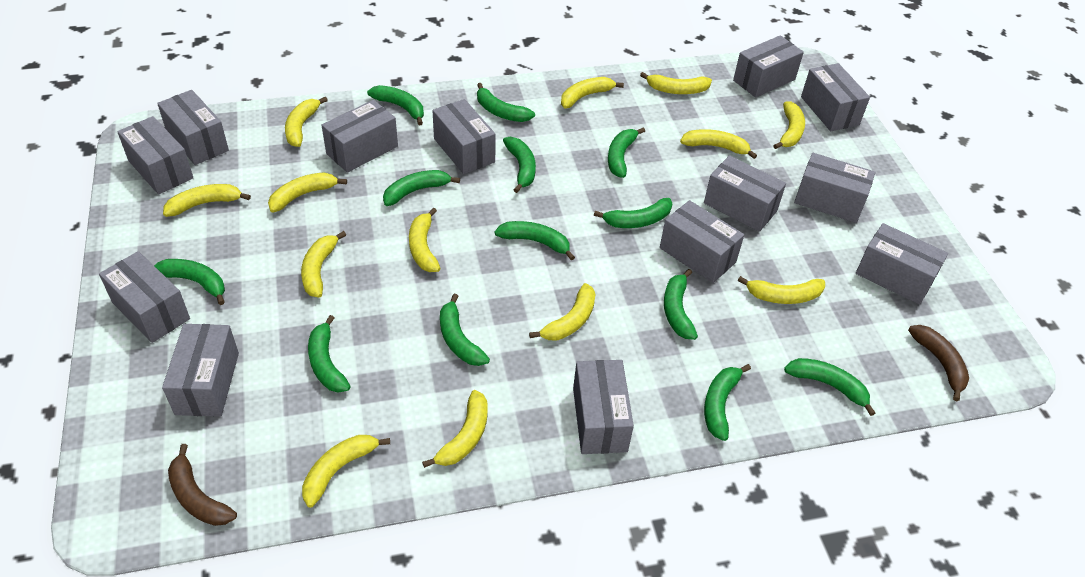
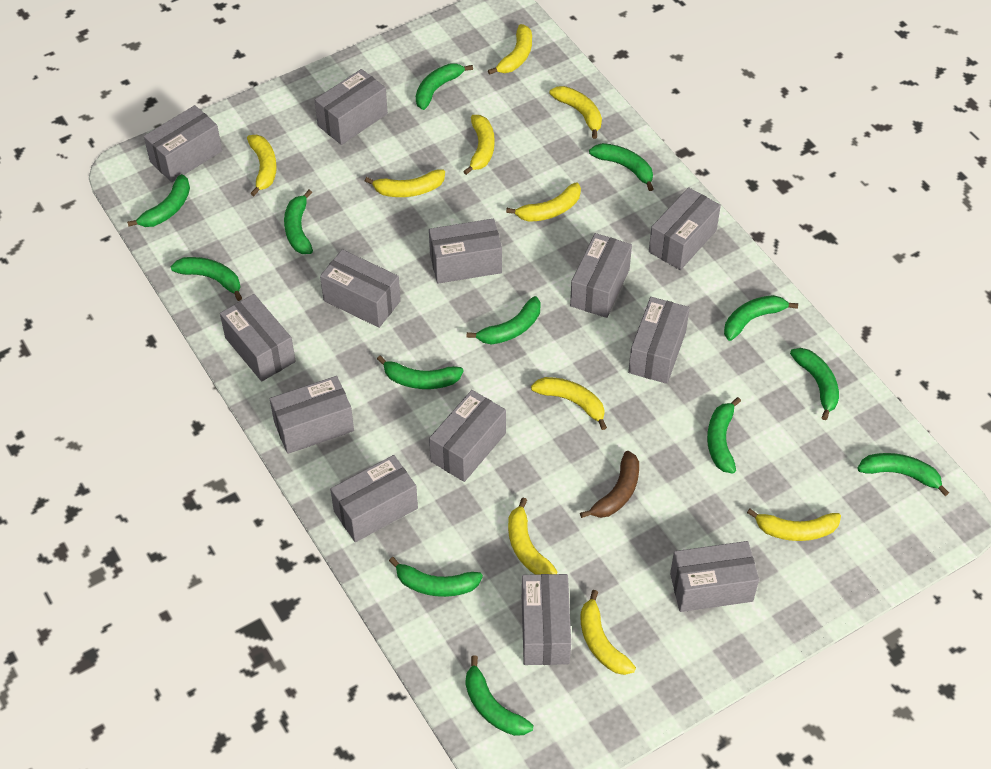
brown banana: [168,444,237,526] [908,325,969,401] = 2 -> [580,451,639,518] = 1
yellow banana: [163,184,251,217] [268,172,347,212] [285,97,328,147] [301,231,346,298] [302,435,390,508] [409,208,441,272] [422,390,488,468] [529,283,595,340] [561,77,624,108] [640,72,712,94] [680,129,757,159] [738,276,825,304] [773,101,805,149] = 13 -> [247,135,277,196] [365,169,445,197] [463,115,495,175] [488,24,532,75] [506,183,581,222] [508,498,558,575] [531,377,607,430] [549,86,602,139] [580,590,636,675] [747,509,841,541] = 10

